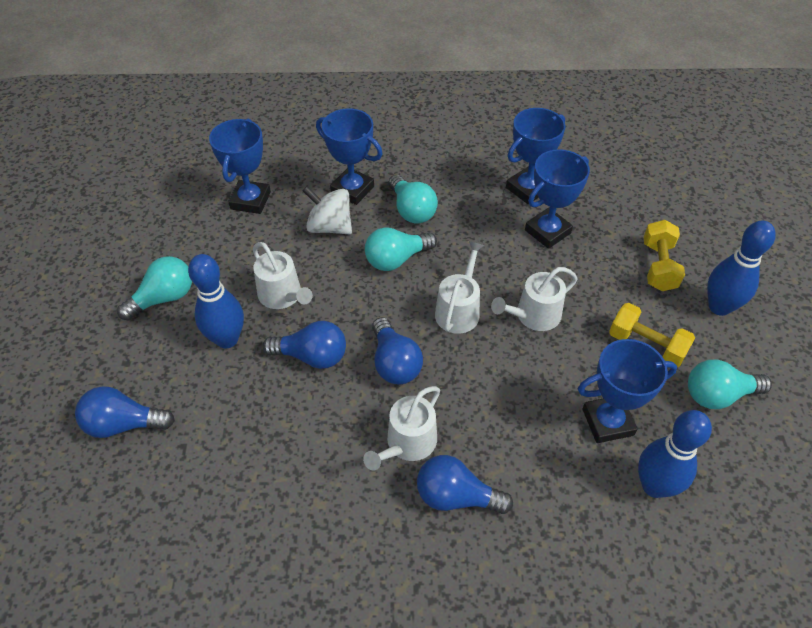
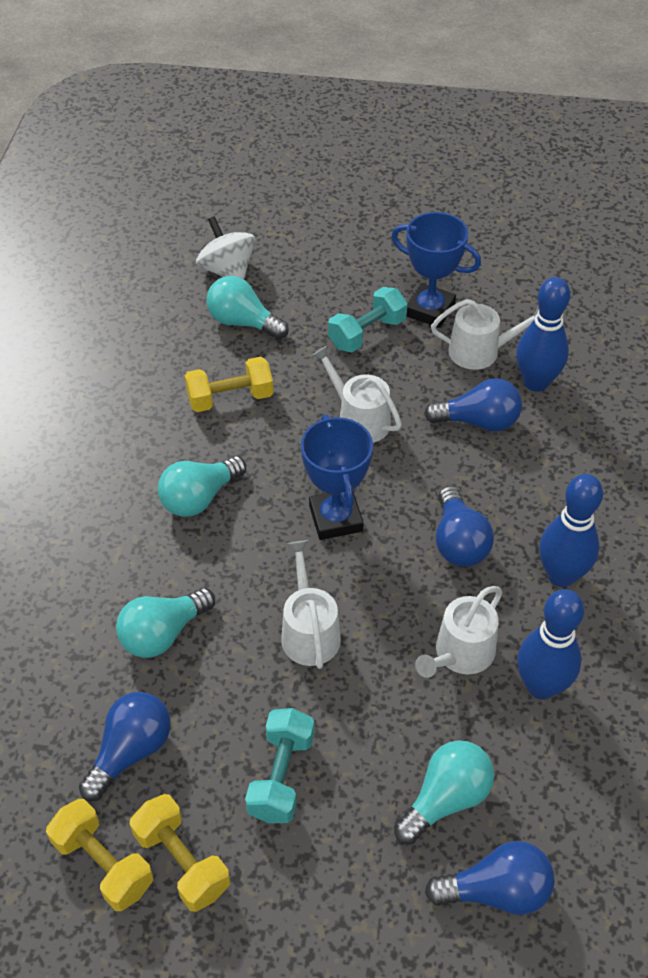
blue trophy: [209,119,271,214] [316,109,383,205] [506,108,566,204] [525,149,590,249] [578,339,677,443] = 5 -> [301,415,373,540] [391,212,481,328] = 2
turquoise dumbbell: none = 0 -> [245,708,314,823] [328,287,408,352] = 2
yellow dumbbell: [609,303,695,367] [644,220,685,291] = 2 -> [46,799,153,911] [129,794,230,912] [185,357,274,412] = 3

